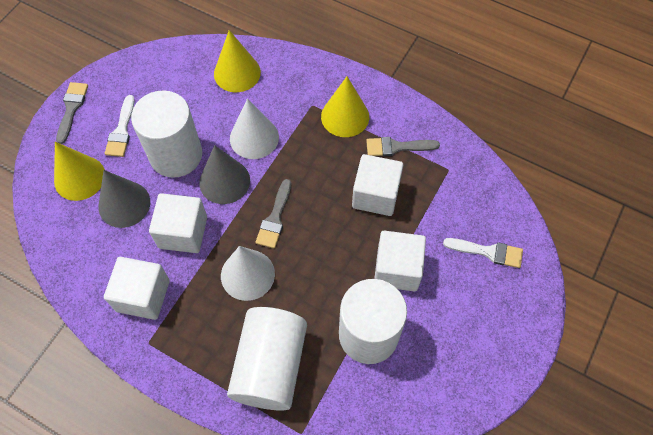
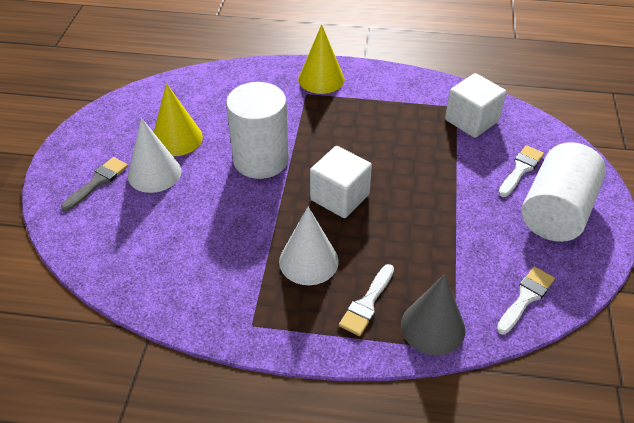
grey brush: [56,82,88,144] [255,179,291,249] [366,137,440,156] = 3 -> [61,157,128,211] = 1
grey cone: [99,170,150,228] [199,145,250,204] = 2 -> [401,274,465,355] = 1
white brush: [105,95,135,157] [443,238,523,268] = 2 -> [339,264,394,336] [497,266,555,334] [498,145,544,197] = 3
white cube: [104,257,170,320] [149,193,207,253] [352,154,403,216] [374,231,426,291] = 4 -> [310,146,372,218] [445,73,506,138] = 2
white cylinder: [131,90,202,178] [227,307,307,411] [339,279,407,364] = 3 -> [226,82,289,179] [521,142,606,242] = 2
yellow cone: [54,142,105,201] [214,30,261,92] [321,77,369,137] = 3 -> [154,83,203,156] [298,25,345,94] = 2

